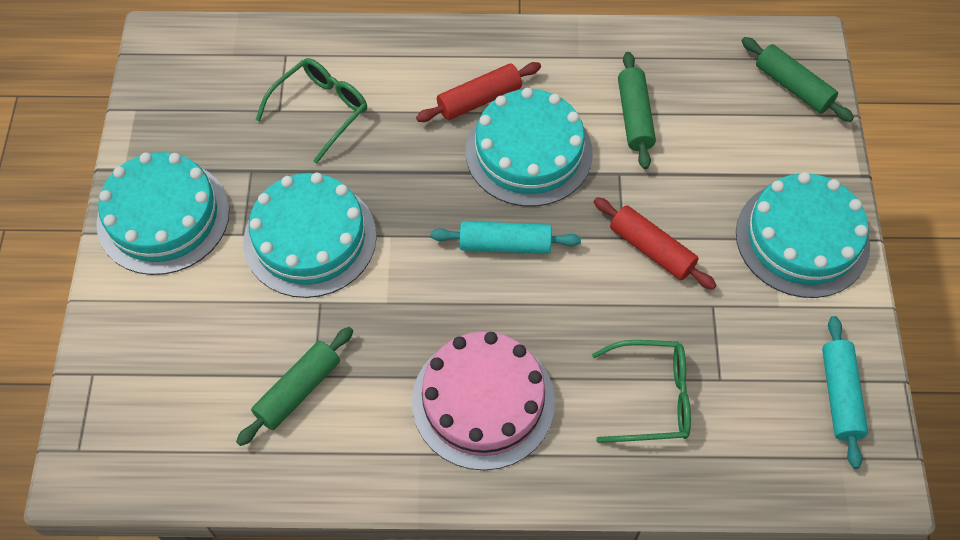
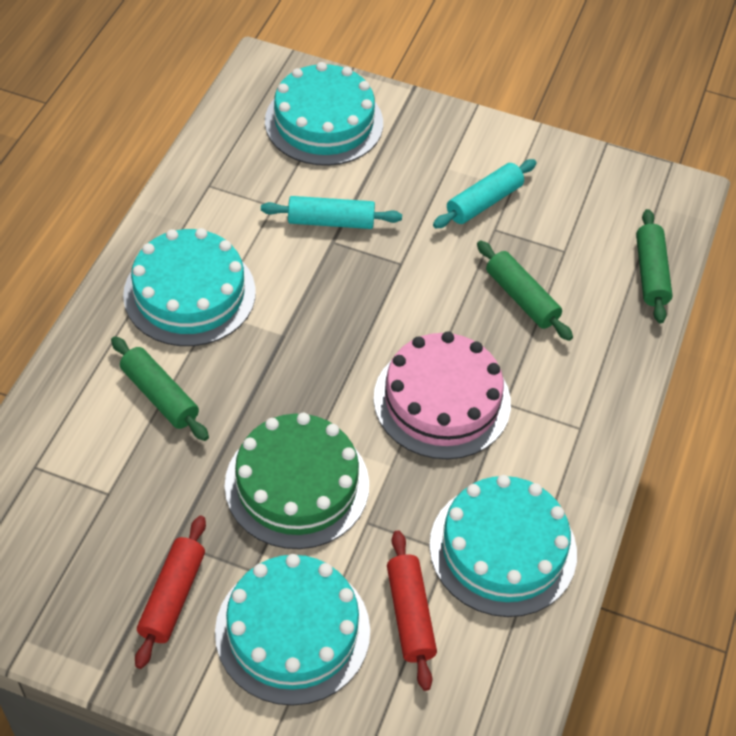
green cake: none = 0 -> [225,413,369,549] = 1
green glasses: [256,58,367,164] [592,340,691,443] = 2 -> none = 0

